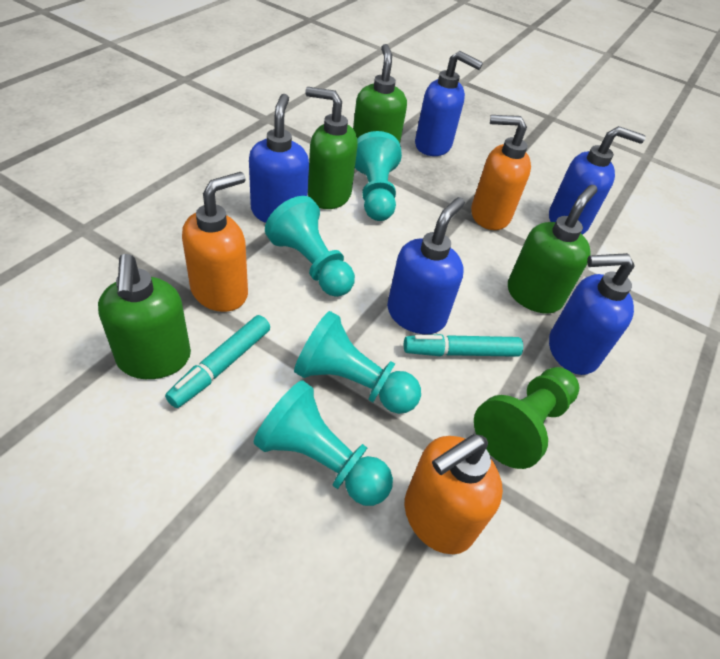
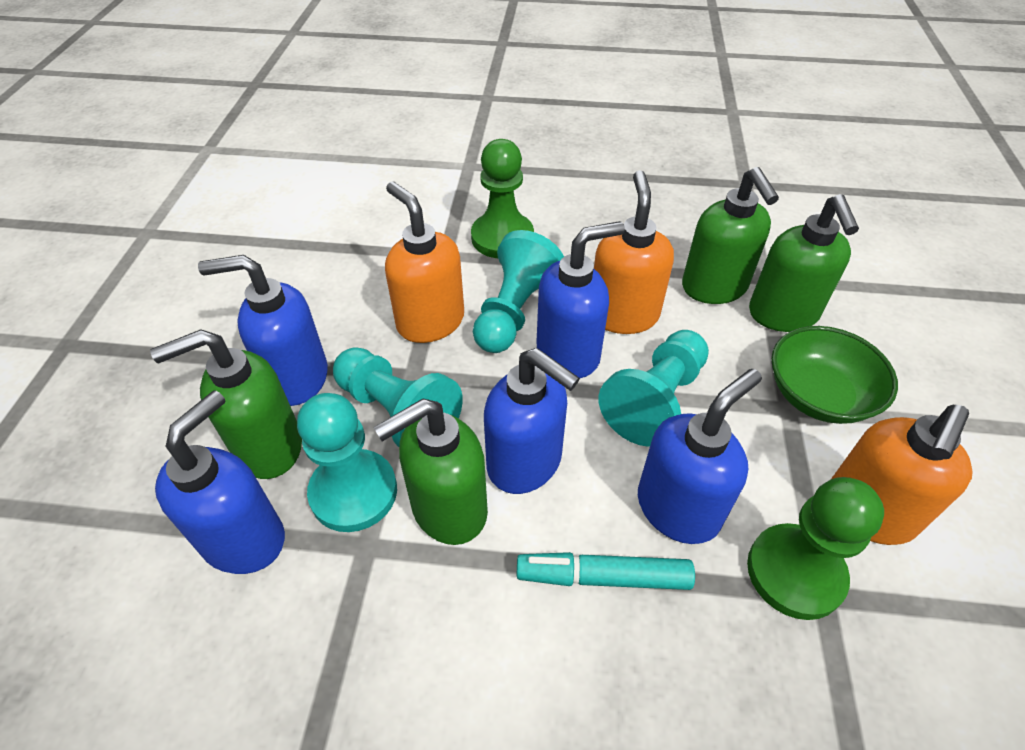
green bowl: none = 0 -> [771,326,898,424] = 1
green pawn: [474,367,579,469] = 1 -> [471,139,534,258] [747,477,884,620] = 2
turquoise marker: [165,315,270,408] [404,334,523,357] = 2 -> [517,552,695,590] = 1

